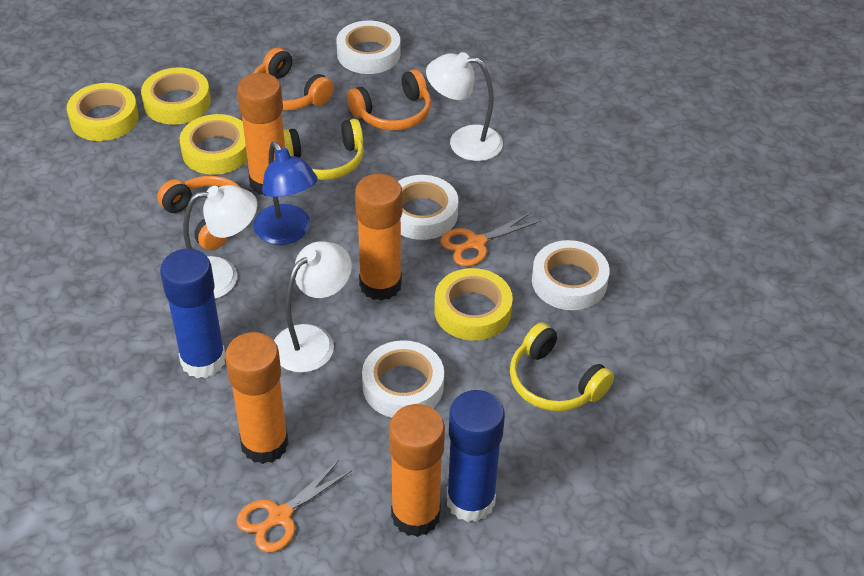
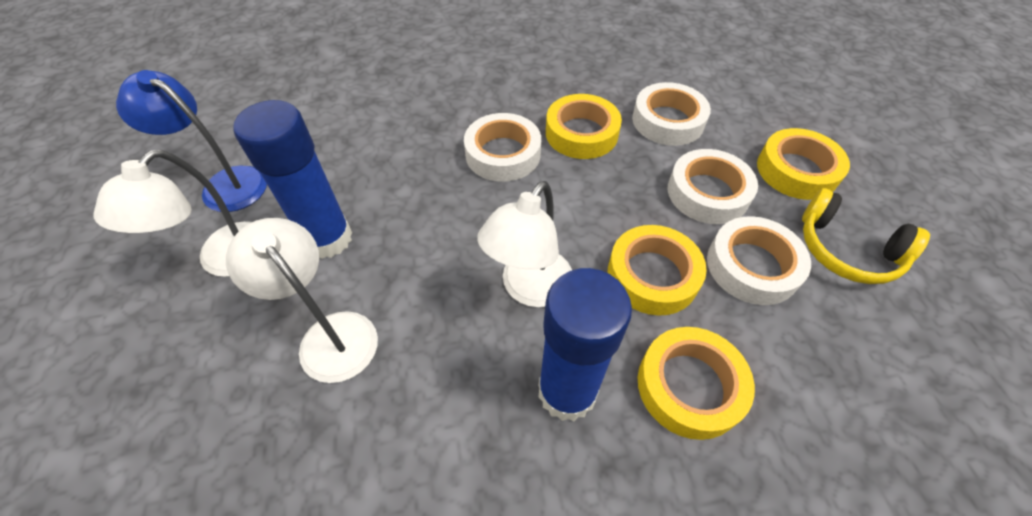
orange glue stick: [225,332,289,464] [237,73,285,196] [355,174,402,301] [389,404,445,537] = 4 -> none = 0
orange headphones: [157,176,241,250] [253,48,334,111] [347,69,431,131] = 3 -> none = 0
orange scissors: [236,460,352,552] [440,212,541,267] = 2 -> none = 0
yellow headphones: [284,119,364,180] [510,323,614,411] = 2 -> [802,188,930,284] = 1

